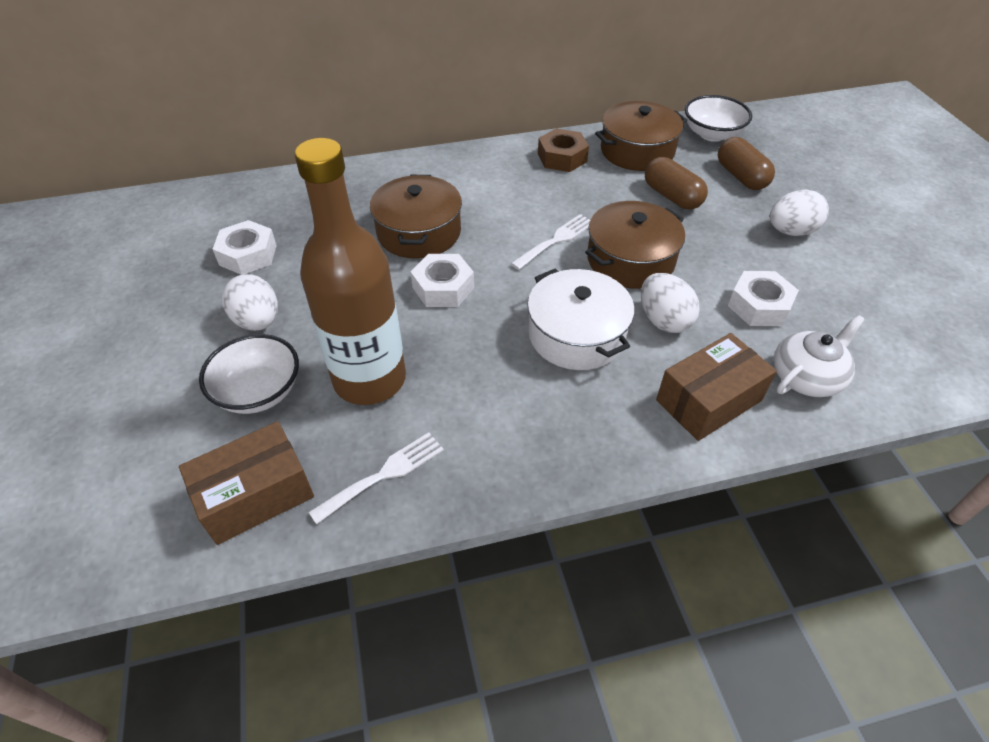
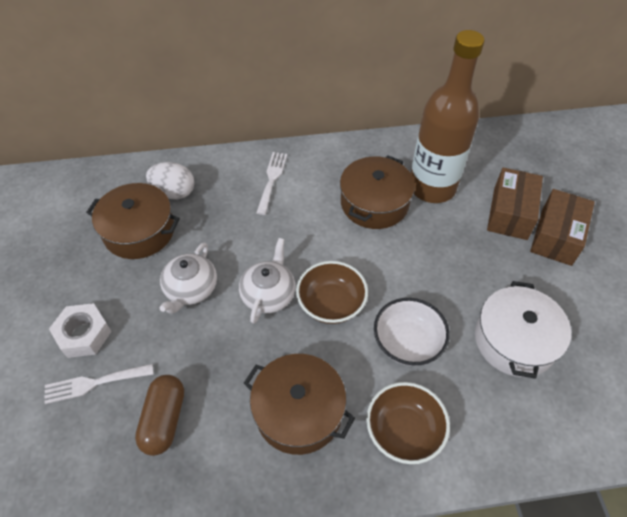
brown bowl: none = 0 -> [296,261,368,324] [366,382,450,464] = 2
brown capsule: [645,157,708,210] [718,137,775,190] = 2 -> [135,375,184,456] = 1
brown nut: [538,128,589,172] = 1 -> none = 0
white bowl: [199,334,299,414] [685,95,752,142] = 2 -> [374,298,450,366] = 1
white egg: [222,274,278,331] [641,273,700,333] [770,189,829,236] = 3 -> [146,162,194,199] = 1
white nut: [213,220,277,275] [411,254,474,307] [728,271,799,326] = 3 -> [49,303,112,358] = 1
white teapot: [774,315,865,397] = 1 -> [160,242,217,314] [239,238,296,324] = 2

